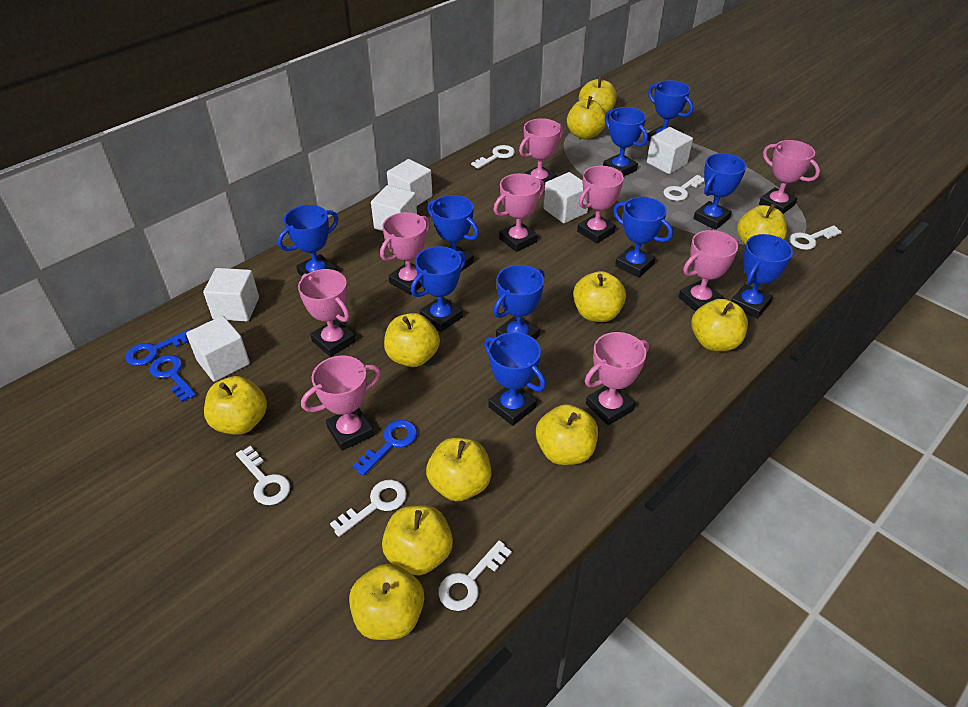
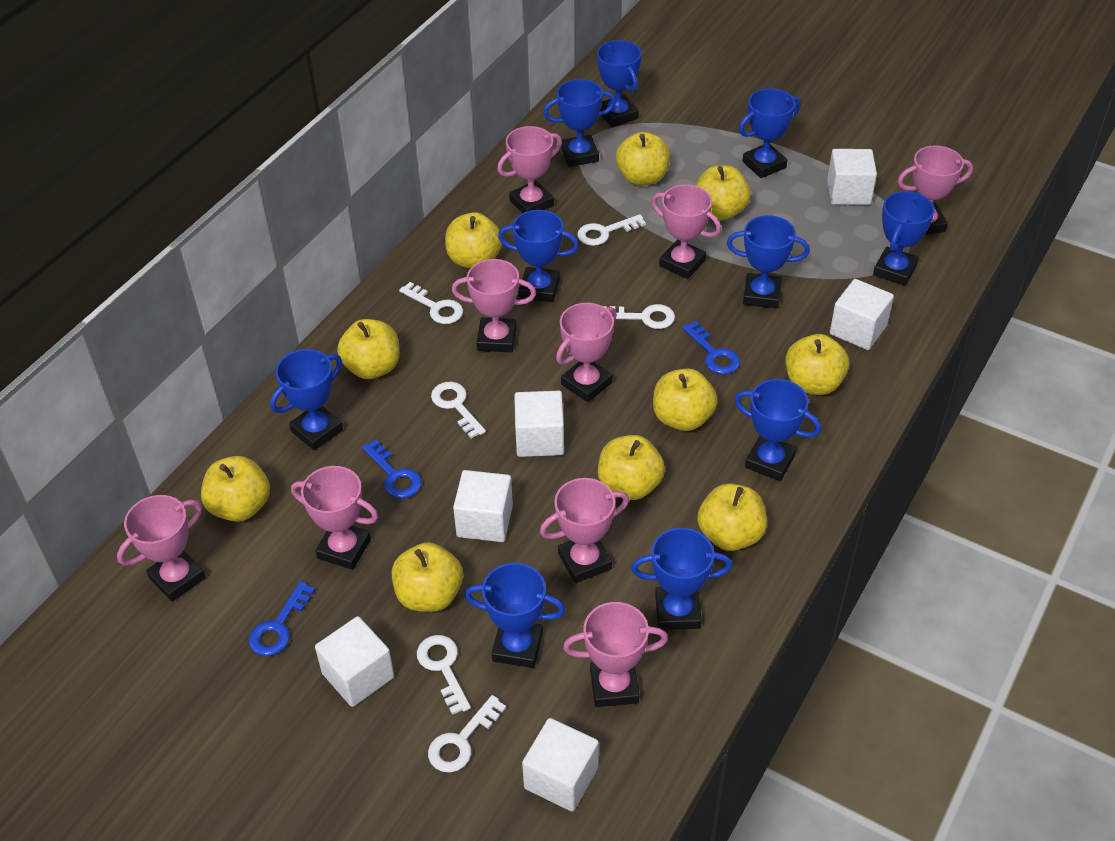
yellow apple: [204,376,267,435] [349,563,424,640] [382,505,453,575] [384,313,440,367] [426,438,491,501] [536,404,598,465] [567,96,606,139] [573,271,626,322] [579,76,617,114] [692,299,748,351] [737,204,787,245] = 11 -> [201,456,270,522] [337,319,400,379] [392,542,463,612] [445,212,502,268] [598,435,665,500] [616,132,670,186] [653,369,718,431] [696,165,751,220] [697,484,767,551] [785,334,849,395] = 10

